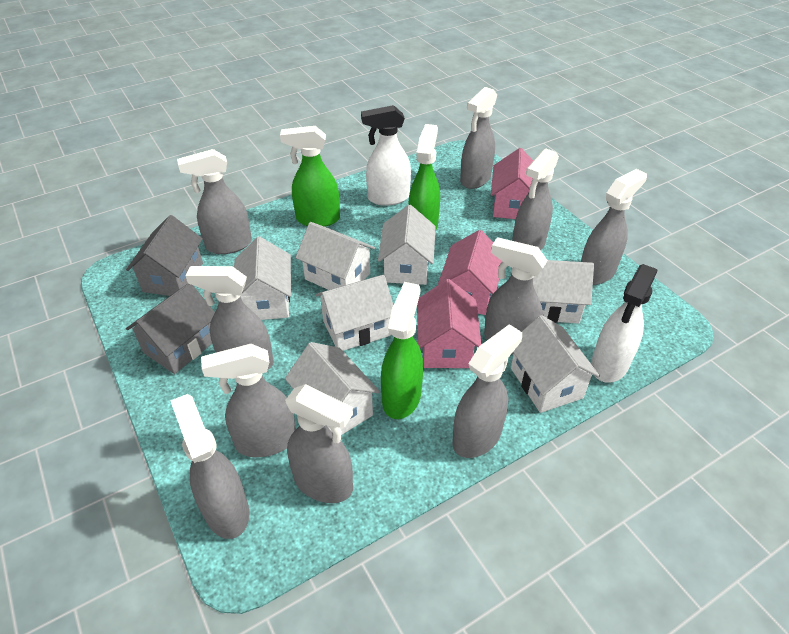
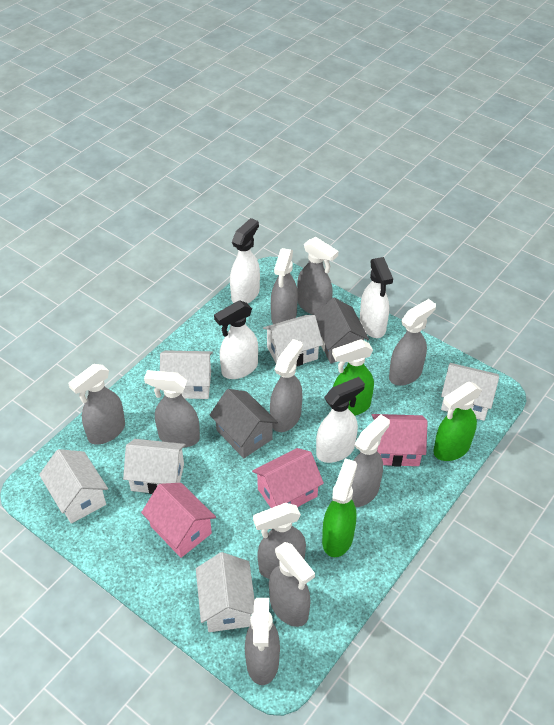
white house: [234,236,291,320] [285,342,380,435] [295,222,375,290] [315,275,394,351] [378,205,436,285] [511,315,600,413] [533,260,594,324] = 7 -> [39,449,108,524] [123,439,186,494] [160,350,213,399] [196,552,255,632] [263,315,323,367] [441,363,499,421] = 6
white spray bottle: [361,105,411,206] [591,264,657,383] = 2 -> [214,300,258,379] [230,218,260,303] [316,377,365,463] [360,257,393,338] = 4

